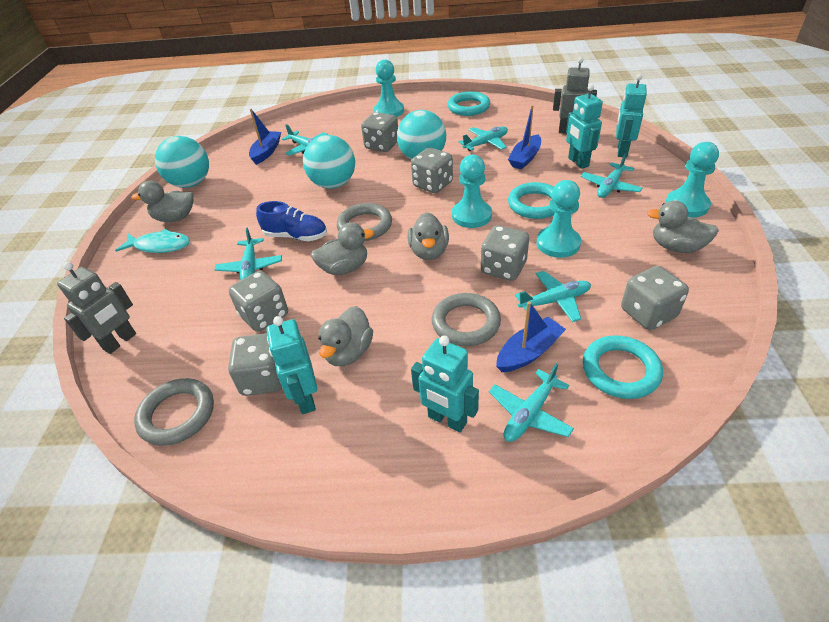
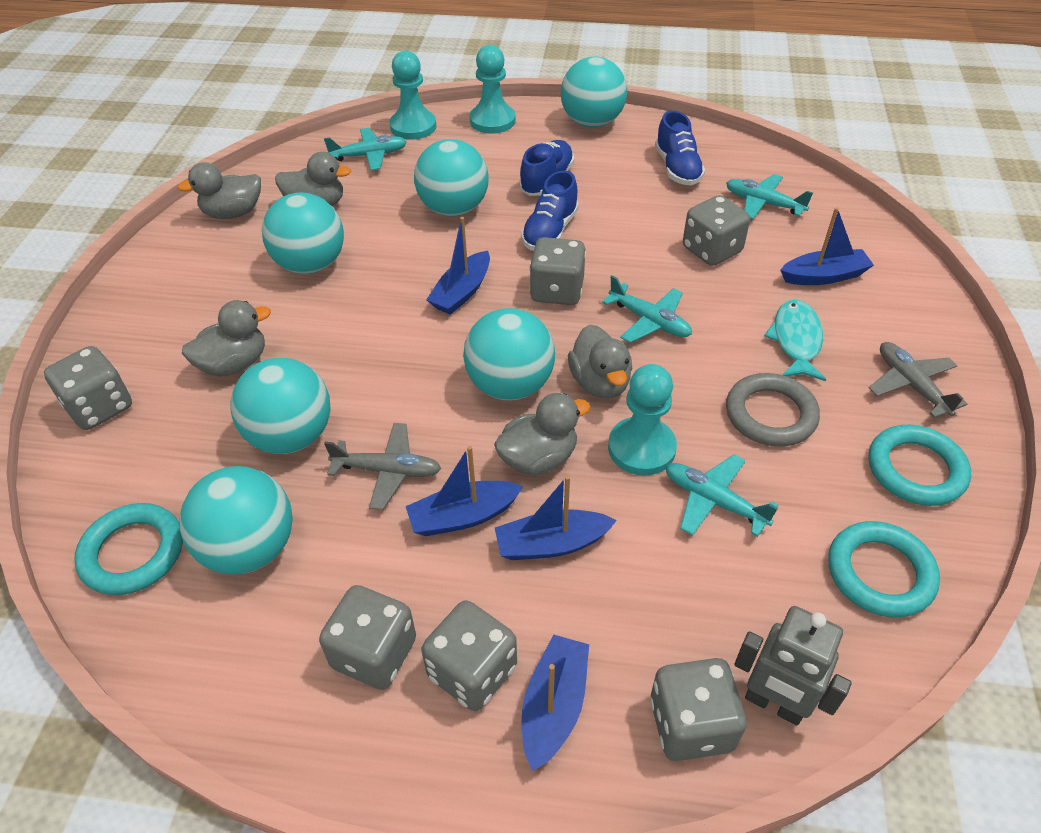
blue boat: [249,109,281,165] [496,301,566,372] [508,105,541,169] = 3 -> [406,446,524,536] [426,217,490,315] [495,475,617,560] [522,634,589,771] [781,207,874,285] = 5
blue shoe: [256,201,327,241] = 1 -> [519,140,574,196] [521,170,579,251] [655,111,705,186] = 3
grey plane: none = 0 -> [324,423,442,510] [869,342,967,418] = 2
grey ring: [134,378,214,446] [337,203,392,241] [432,293,501,346] = 3 -> [726,373,820,446] = 1
grey robot: [57,262,136,354] [553,57,597,134] = 2 -> [734,606,852,726] = 1
turquoise ball: [155,136,209,188] [303,135,355,189] [397,110,446,160] = 3 -> [179,466,293,575] [230,358,331,454] [262,193,344,274] [414,139,489,217] [463,308,555,400] [561,57,627,128] = 6
turquoise pawn: [374,59,404,117] [452,155,492,228] [536,180,581,258] [665,142,719,217] = 4 -> [389,51,436,140] [469,45,516,134] [608,364,677,476] = 3
turquoise plane: [215,228,282,280] [282,124,328,156] [459,126,508,151] [489,363,574,442] [515,271,591,322] [581,153,642,198] = 6 -> [324,128,407,170] [602,275,692,343] [666,455,778,537] [726,174,813,219] = 4
turquoise robot: [266,316,317,414] [411,336,479,432] [566,84,603,169] [616,74,647,158] = 4 -> none = 0

